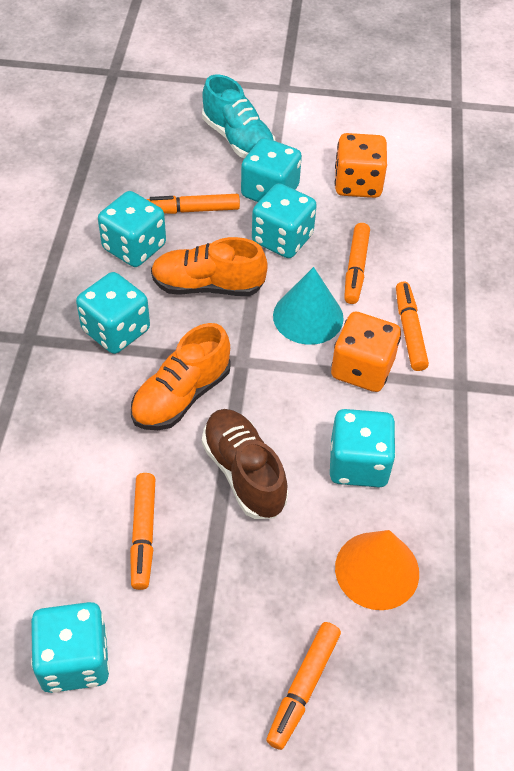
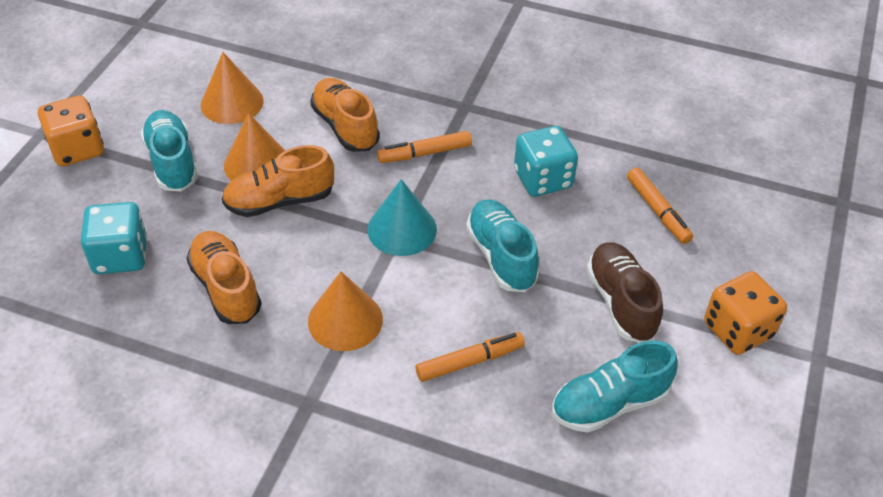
orange cone: [335,530,419,610] = 1 -> [201,52,264,124] [224,113,285,181] [308,272,383,351] = 3
orange marker: [130,473,155,590] [147,194,240,214] [266,622,341,750] [344,223,370,304] [396,281,429,371] = 5 -> [377,131,472,163] [416,332,525,382] [627,168,693,244] = 3
orange shoe: [131,323,231,430] [151,237,268,296] = 2 -> [186,231,261,324] [222,145,334,217] [310,78,380,152] = 3
turquoise dice: [31,602,110,693] [76,272,150,354] [98,191,166,267] [241,138,302,202] [252,183,317,258] [330,409,396,487] = 6 -> [81,202,147,274] [514,126,578,197] = 2
turquoise shoe: [202,75,275,158] = 1 -> [140,110,198,191] [466,200,539,292] [552,340,678,433] = 3

